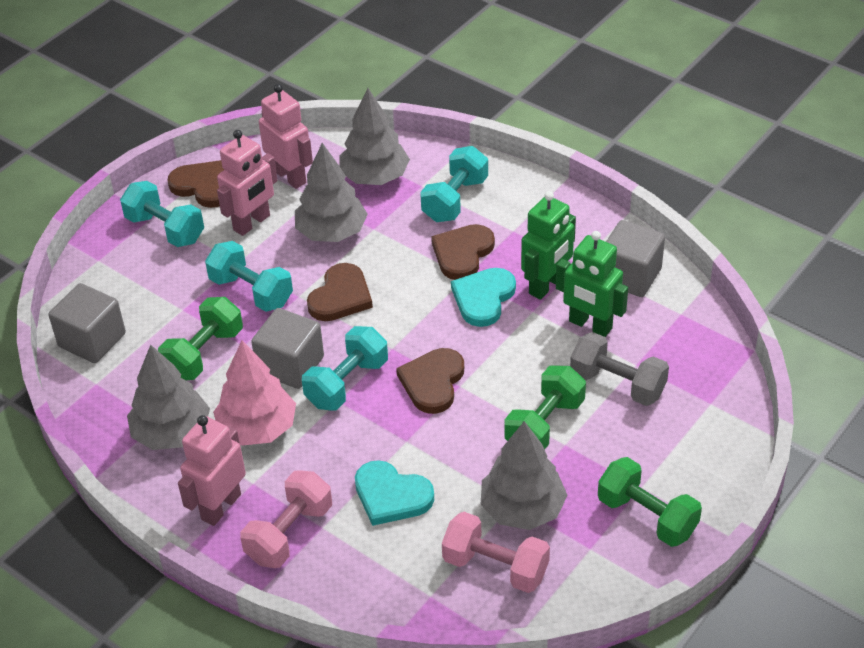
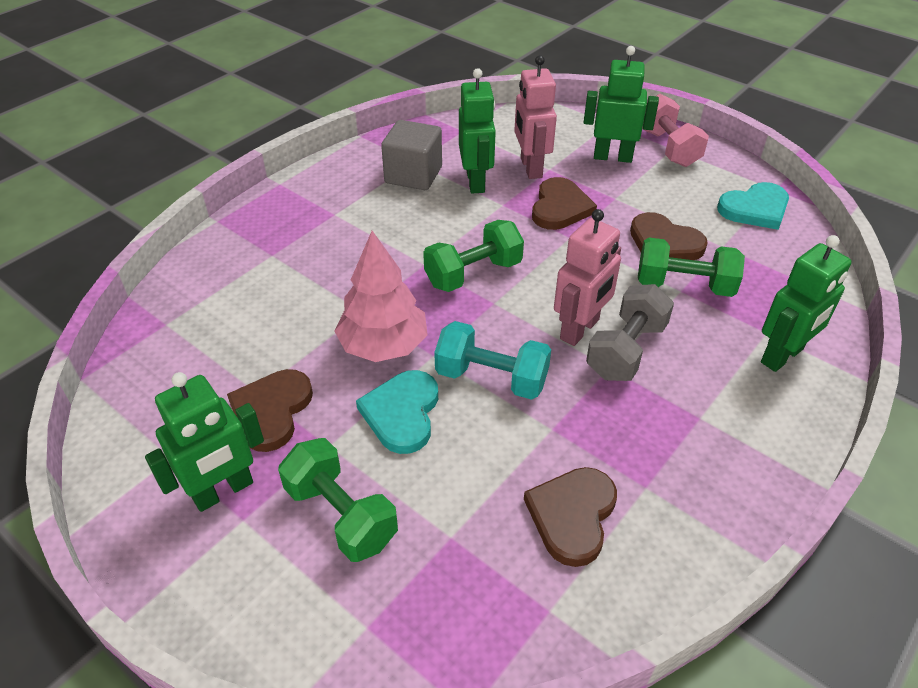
green robot: [521,191,576,300] [556,231,628,337] = 2 -> [145,372,264,512] [459,68,496,193] [583,46,659,163] [761,235,852,372] = 4
grey cube: [48,283,126,363] [251,308,324,389] [606,220,665,297] = 3 -> [381,120,442,190] = 1
grey tree: [127,345,210,450] [295,143,368,242] [339,88,410,185] [481,421,568,530] = 4 -> none = 0
pink dumbbell: [240,470,332,568] [442,512,550,593] = 2 -> [642,94,709,167] = 1
pink robot: [178,415,246,526] [217,130,277,236] [259,84,313,189] = 3 -> [514,55,557,179] [554,209,621,346] = 2
turquoise dumbbell: [120,181,204,247] [205,241,293,312] [302,326,388,410] [420,146,488,222] = 4 -> [434,321,551,400] = 1

